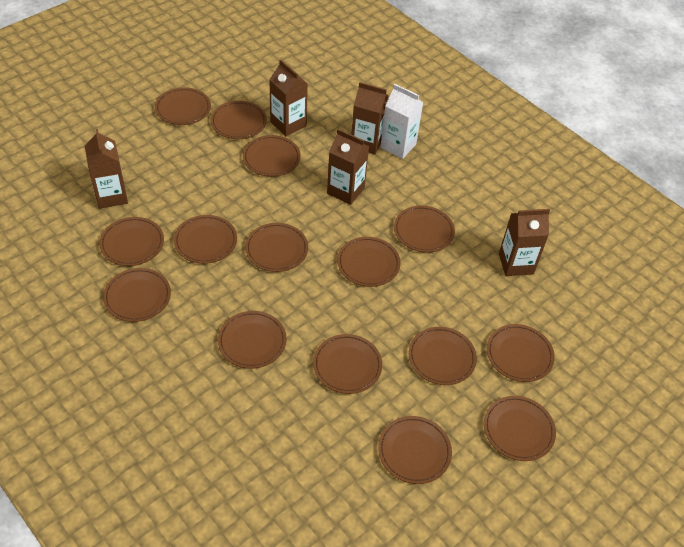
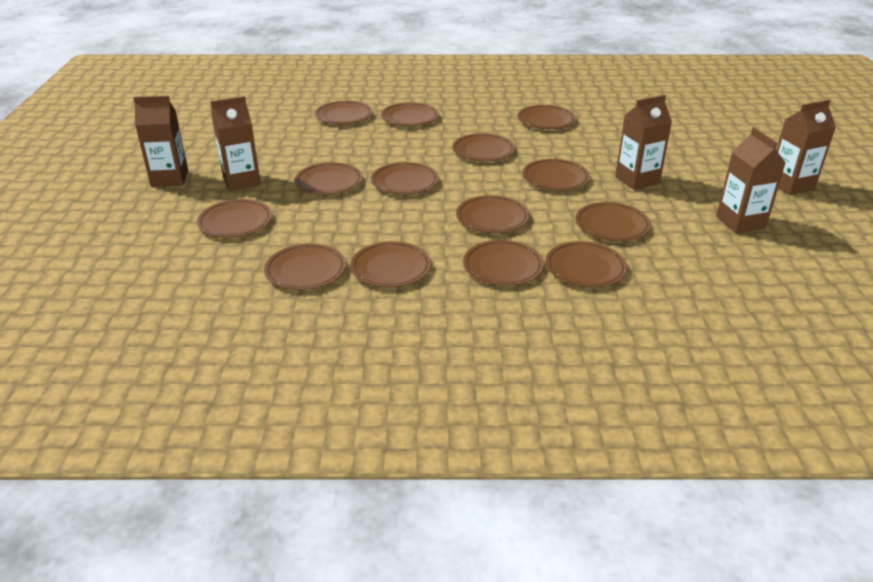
brown plate: [99,217,164,266] [103,268,171,322] [155,87,211,125] [174,215,237,264] [211,101,267,139] [218,311,287,369] [243,135,301,177] [245,223,308,272] [313,334,382,394] [337,237,401,287] [378,416,452,484] [394,206,455,253] [408,327,477,385] [484,396,556,461] [487,324,555,382] = 15 -> [197,199,272,238] [264,244,346,290] [295,162,363,195] [315,101,373,124] [350,241,431,288] [371,162,438,195] [381,102,439,126] [452,133,515,162] [456,195,529,233] [463,240,544,286] [517,105,576,129] [523,159,590,191] [546,241,627,287] [576,202,651,241] = 14
white carton: [380,84,424,159] = 1 -> none = 0

